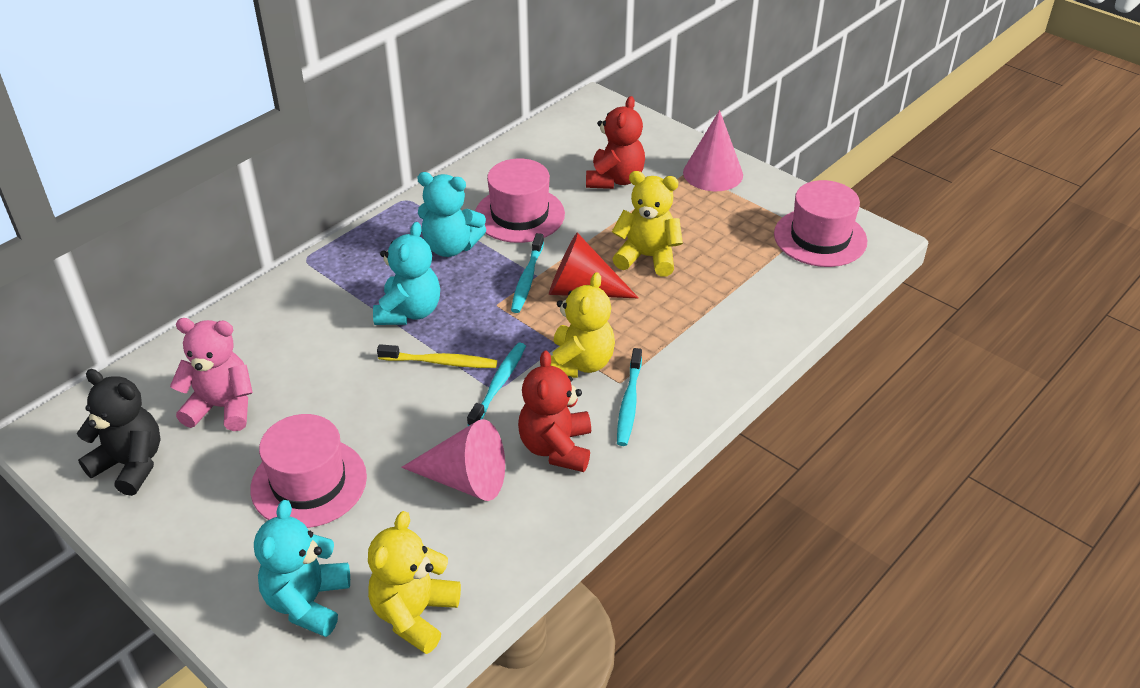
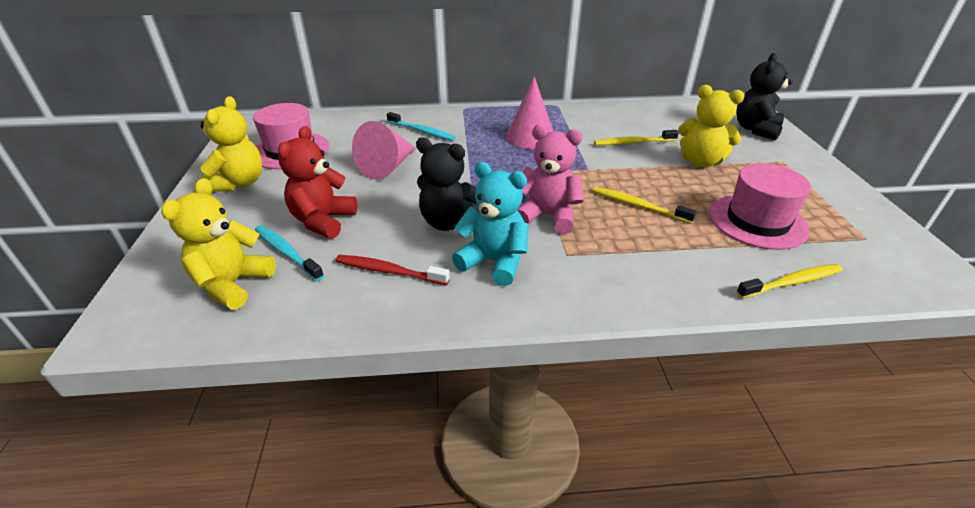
black teddy bear: [77,369,161,496] = 1 -> [416,137,479,231] [736,53,792,141] = 2
pink hat: [250,414,367,528] [475,158,565,243] [774,180,867,267] = 3 -> [253,103,329,169] [709,163,811,250] = 2
red cone: [549,233,639,299] = 1 -> none = 0
red teddy bear: [518,351,591,472] [586,96,645,189] = 2 -> [278,126,357,239] = 1
red toothbrush: none = 0 -> [335,255,450,285] = 1
turquoise teddy bear: [254,500,350,637] [373,222,440,325] [417,172,486,257] = 3 -> [452,162,528,286] = 1
turquoise toothbrush: [467,343,526,426] [511,233,544,313] [617,348,642,446] = 3 -> [255,225,324,281] [387,112,455,141] = 2
yellow toothbrush: [377,344,497,368] = 1 -> [593,187,697,223] [594,130,679,145] [736,264,843,299] = 3

